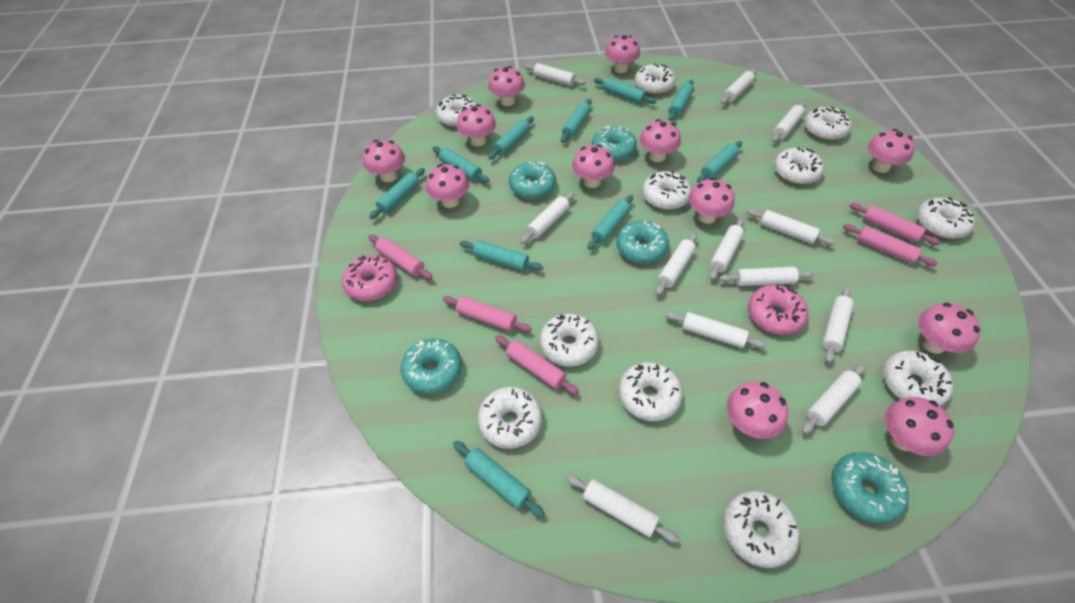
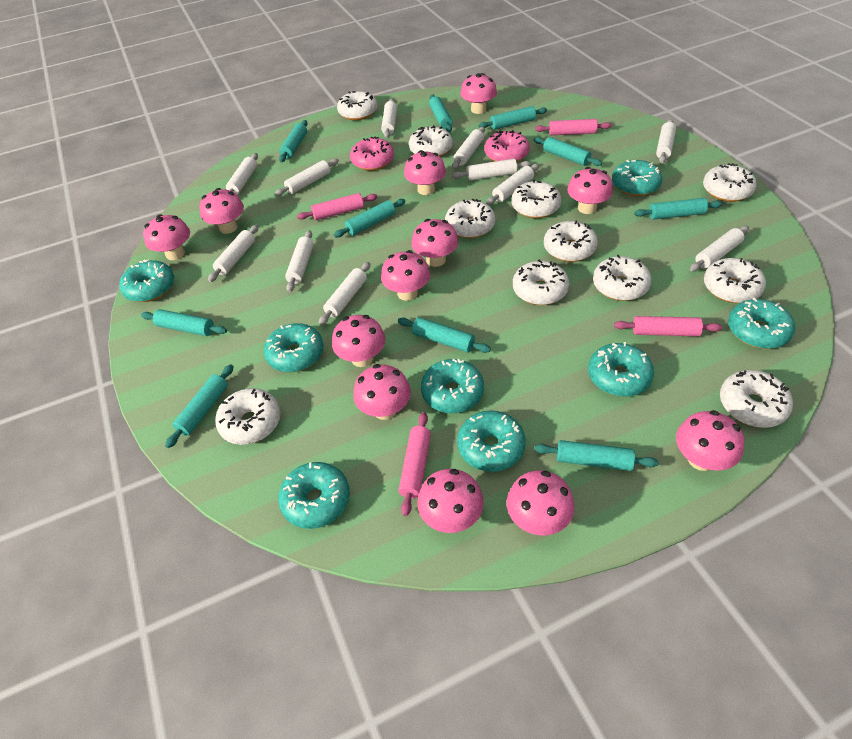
pink rolling pin: [368,234,433,280] [443,296,532,332] [495,335,579,395] [843,224,938,266] [850,203,941,245] = 5 -> [297,193,378,220] [398,412,431,516] [535,119,612,135] [614,316,722,336] = 4
turquoise donut: [401,338,462,394] [509,161,556,199] [592,126,637,161] [616,220,669,264] [831,452,909,524] = 5 -> [119,259,174,302] [264,323,323,372] [278,462,350,529] [421,358,484,413] [457,410,526,472] [588,342,654,397] [612,160,662,196] [728,298,795,349] = 8
white rolling pin: [521,192,575,244] [524,63,586,86] [566,475,679,543] [656,233,697,296] [665,312,767,349] [709,219,744,280] [719,267,814,286] [721,69,756,104] [746,209,835,245] [772,103,806,142] [802,364,865,434] [822,287,854,363] = 12 -> [208,225,259,282] [226,153,258,195] [275,159,339,196] [285,230,314,292] [319,262,370,325] [381,99,397,138] [452,127,485,169] [452,159,531,181] [486,164,539,205] [656,119,676,163] [690,226,749,272] = 11

